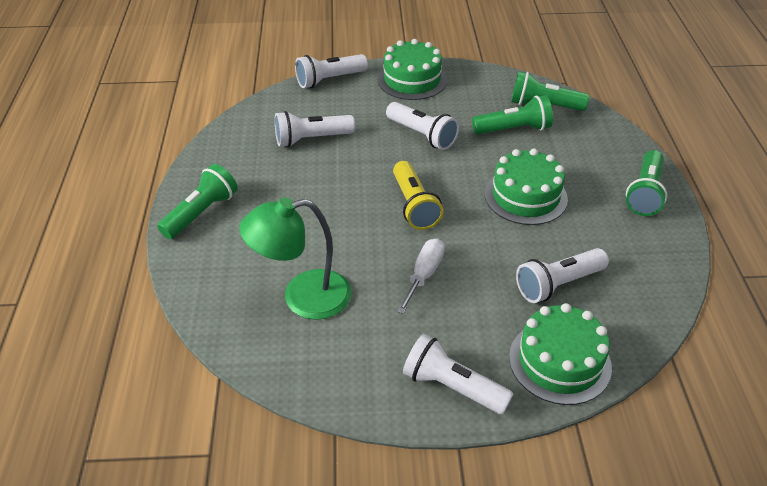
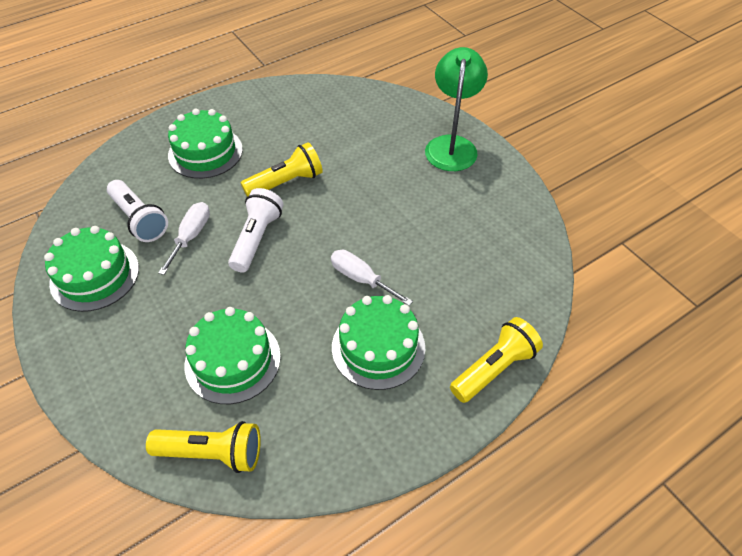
green cake: [378,39,447,100] [485,148,568,225] [509,303,612,405] = 3 -> [44,226,139,312] [168,109,243,179] [185,307,281,404] [332,295,425,390] = 4
green flashlight: [157,164,238,239] [472,95,553,134] [511,71,589,111] [626,150,667,216] = 4 -> none = 0
white flashlight: [275,111,355,147] [295,54,368,88] [386,102,459,150] [403,334,513,414] [516,248,609,303] = 5 -> [107,180,168,242] [228,188,283,272] = 2
white screwdriver: [397,238,445,314] = 1 -> [158,202,210,275] [331,250,413,306] = 2
yellow flashlight: [393,161,443,230] = 1 -> [146,421,261,473] [241,142,323,197] [450,317,543,403] = 3

